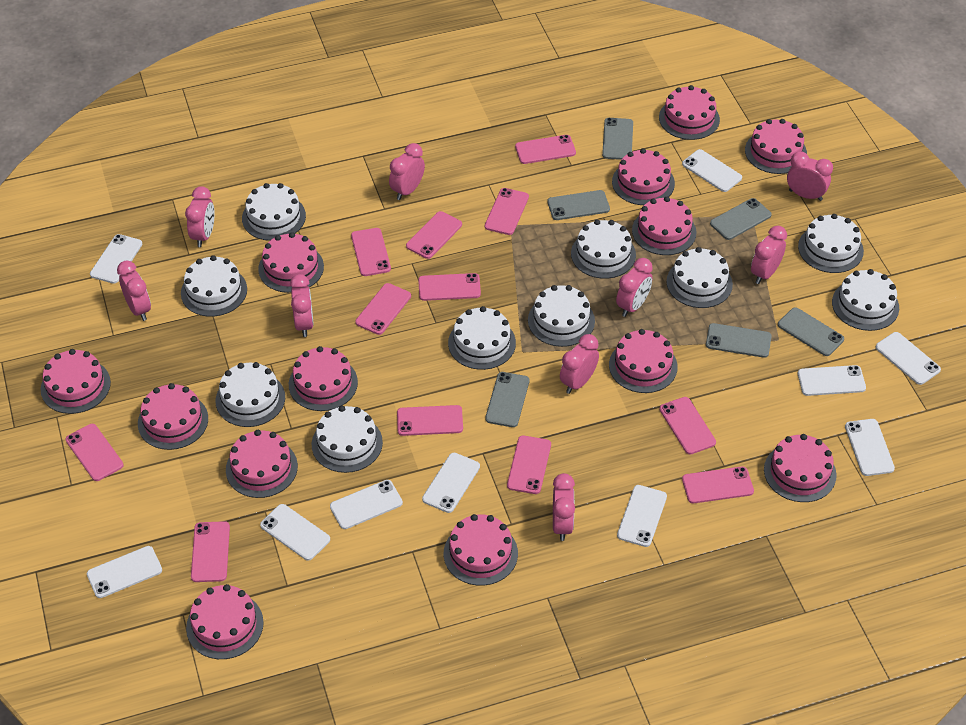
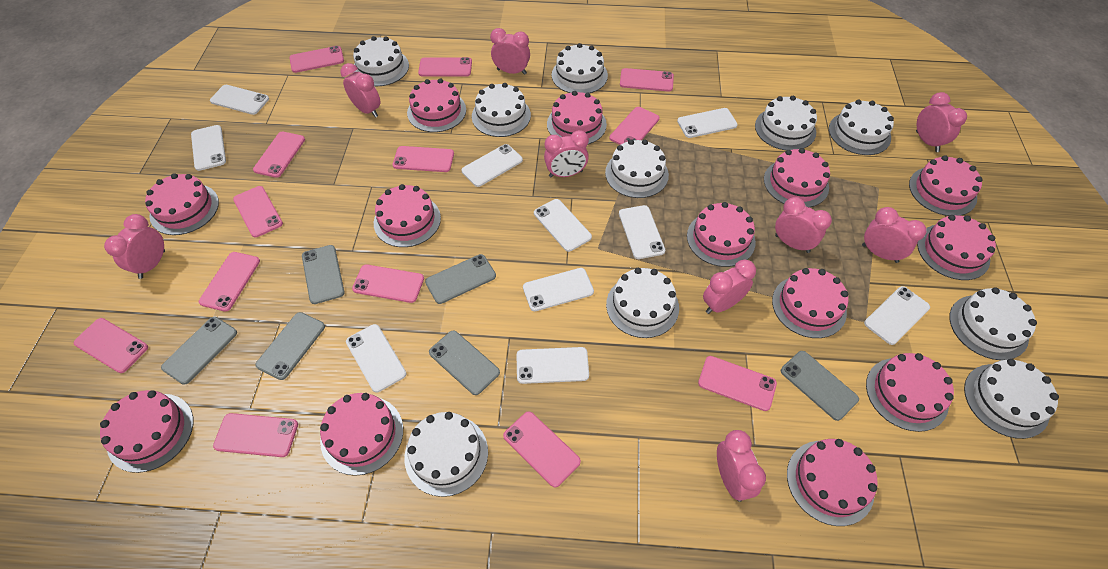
pink phone: [65,424,124,481] [191,521,230,582] [351,228,391,276] [355,283,411,335] [397,405,463,436] [406,211,462,259] [418,273,481,301] [485,188,529,235] [507,436,551,494] [515,135,576,164] [660,397,716,454] [682,466,754,503] = 12 -> [74,318,148,373] [199,252,260,312] [213,413,298,457] [233,186,283,237] [253,132,305,178] [289,46,344,73] [352,264,424,303] [393,146,454,172] [418,57,472,77] [503,411,581,487] [610,107,660,145] [620,68,674,92] [698,356,777,411] = 13

